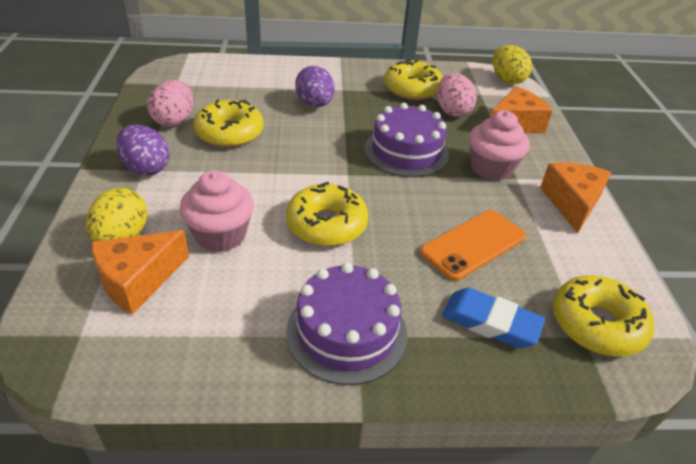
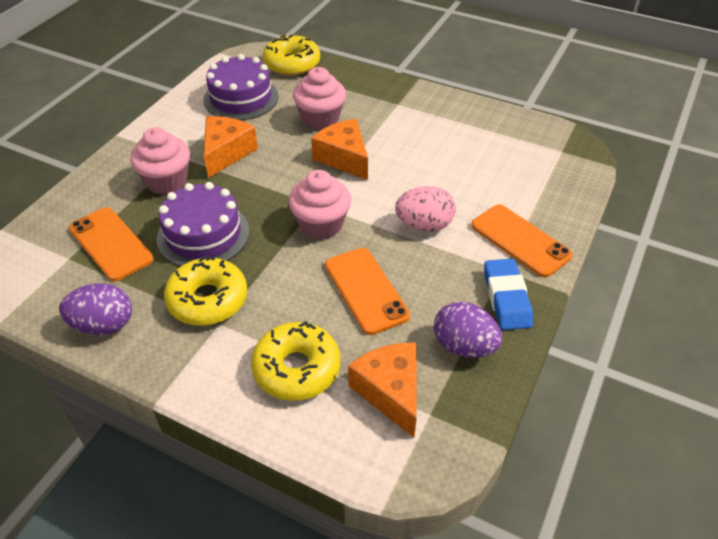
orange phone: [420,210,526,281] = 1 -> [69,207,154,281] [325,248,410,335] [471,204,573,277] = 3
pink cupcake: [180,170,254,252] [469,110,529,181] = 2 -> [130,127,190,195] [288,170,351,240] [293,67,346,130] = 3
pink egg: [147,80,193,127] [437,73,477,117] = 2 -> [395,186,456,231] = 1
yellow donut: [193,99,264,148] [286,182,369,246] [384,60,443,100] [553,275,654,357] = 4 -> [164,256,247,326] [251,321,340,401] [263,34,320,76] = 3
yellow egg: [86,188,148,241] [493,45,532,84] = 2 -> none = 0

